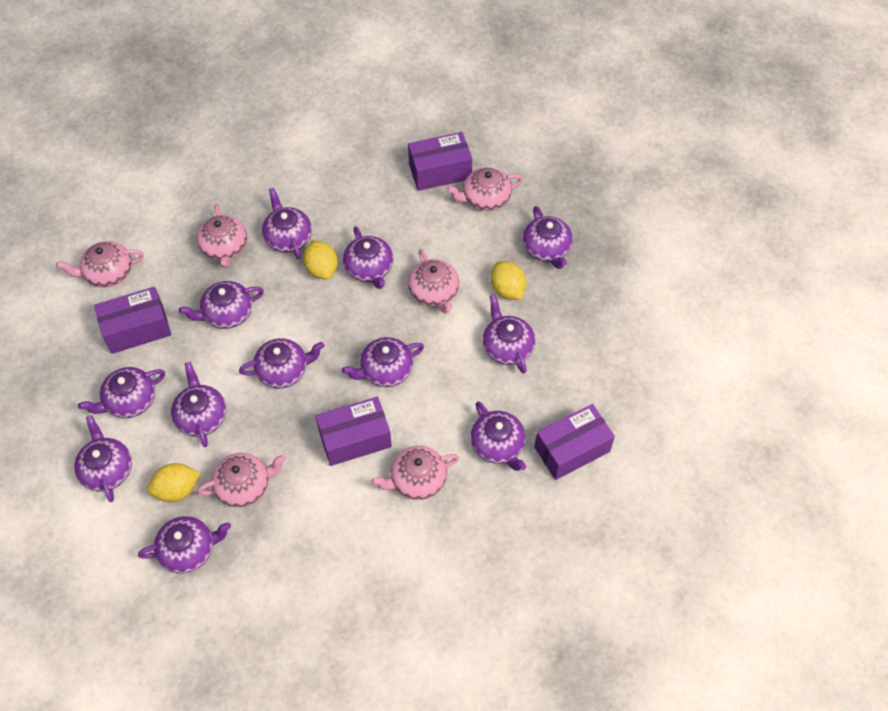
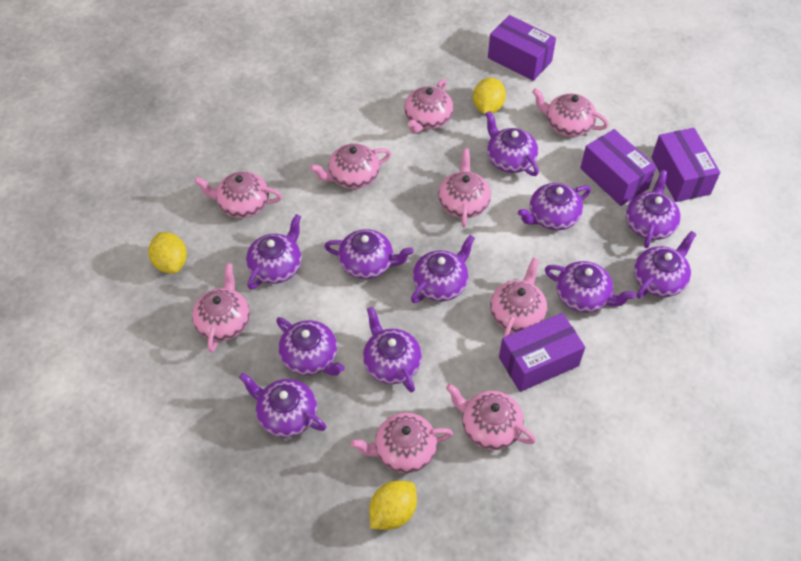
pink teapot: [56,241,144,288] [197,204,247,268] [197,453,286,507] [371,446,459,500] [408,249,459,314] [447,167,523,211] = 6 -> [192,263,250,353] [194,171,282,218] [310,143,391,189] [351,413,453,473] [404,79,454,133] [438,149,491,227] [446,384,536,450] [490,258,547,337] [532,88,609,137] = 9
purple teapot: [74,415,132,502] [78,367,165,418] [138,516,231,574] [171,362,226,447] [179,281,264,329] [239,338,324,388] [262,187,312,259] [342,337,424,387] [343,226,393,289] [470,401,526,471] [483,295,535,374] [523,206,573,269] = 12 -> [239,373,326,437] [246,214,302,290] [276,317,345,376] [324,229,414,279] [363,307,422,392] [411,235,475,303] [485,111,539,176] [518,183,591,230] [545,261,635,313] [626,170,681,248] [634,231,696,299] = 11

